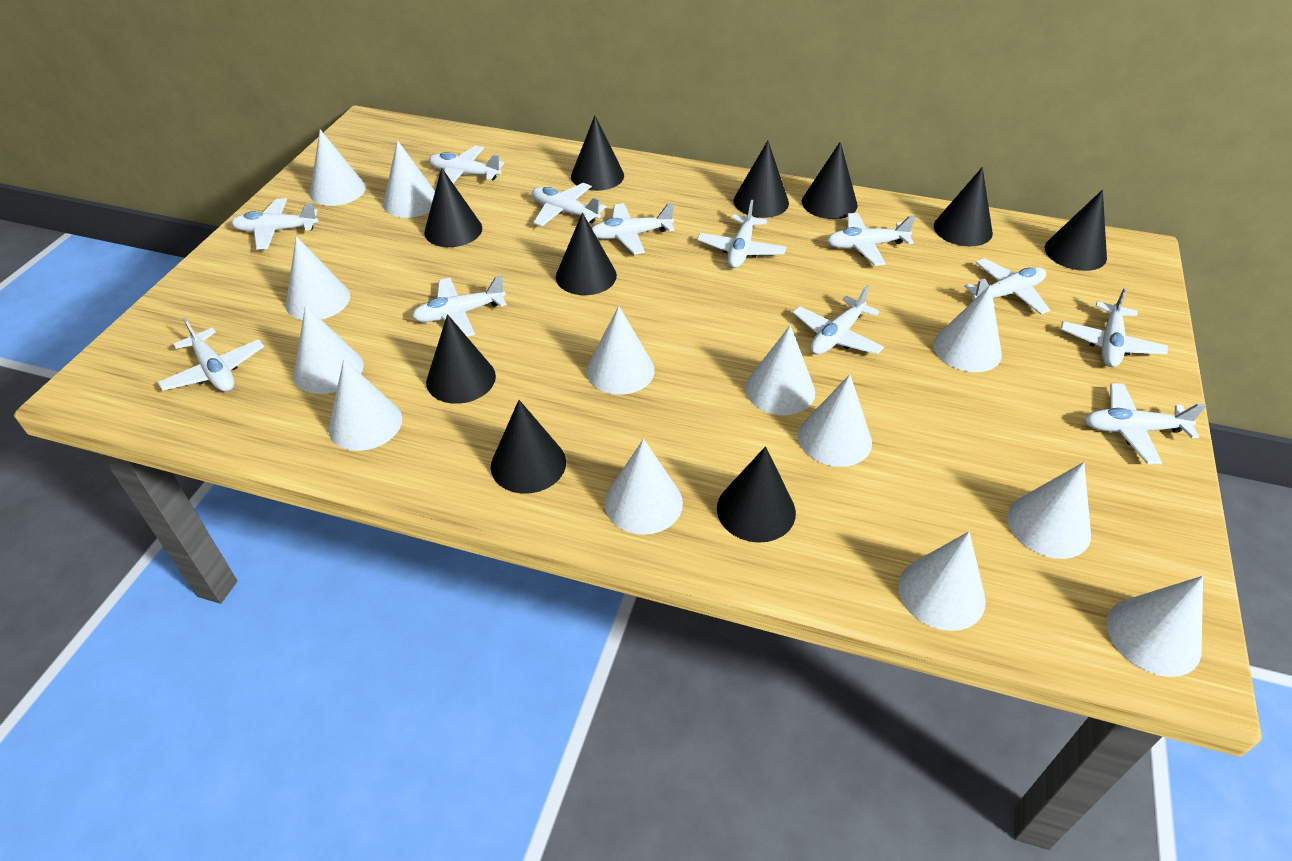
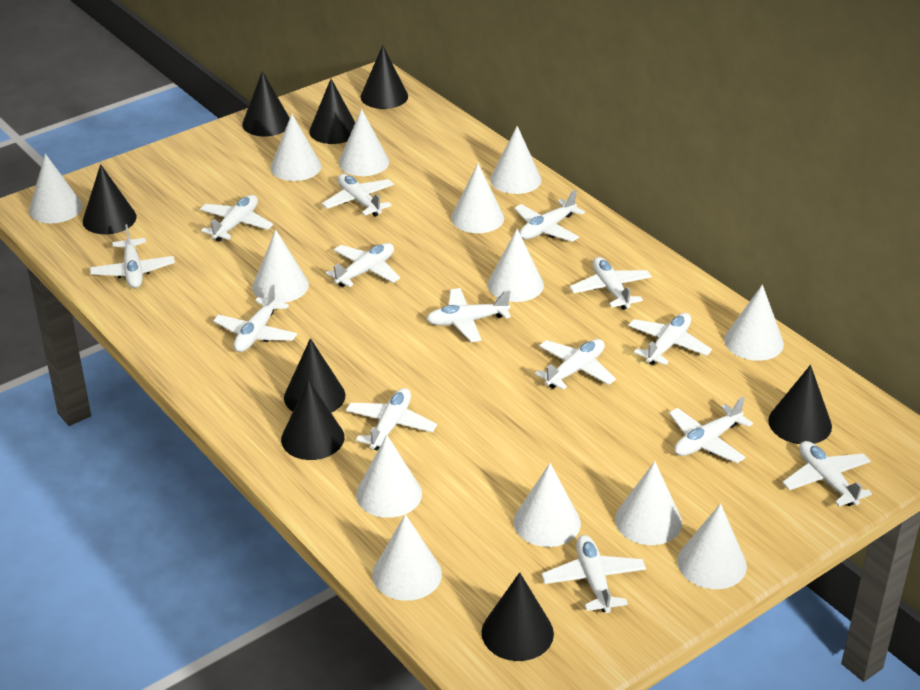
black cone: [424,168,482,247] [426,314,496,404] [491,400,566,494] [556,213,617,295] [571,116,624,191] [717,446,796,543] [734,141,789,218] [802,142,858,219] [934,167,993,246] [1045,190,1107,271] = 10 -> [83,164,137,234] [242,71,290,136] [281,380,345,460] [284,338,345,413] [309,79,355,144] [361,45,408,109] [481,572,554,661] [768,365,832,444] = 8
white plane: [158,317,264,392] [231,198,319,249] [412,275,507,337] [429,146,504,183] [532,183,606,227] [592,203,675,255] [697,200,786,268] [793,285,884,355] [827,213,915,266] [964,258,1050,314] [1061,288,1168,367] [1085,383,1206,464] = 12 -> [90,224,175,288] [200,195,273,242] [213,284,297,352] [322,174,394,217] [326,243,400,287] [346,388,437,451] [426,288,511,342] [514,190,585,242] [535,339,616,390] [541,535,646,613] [569,257,652,310] [628,313,712,365] [669,397,753,463] [782,441,872,507] = 14

